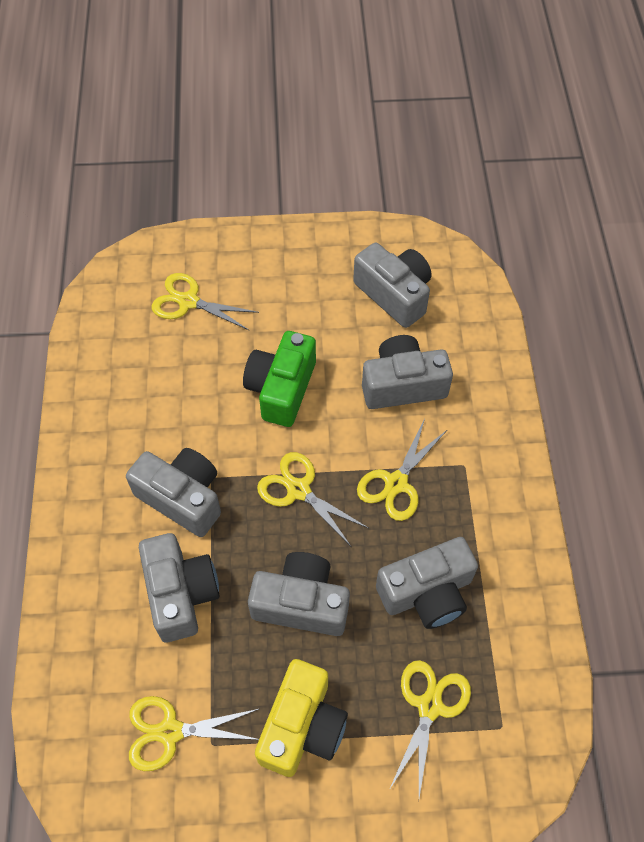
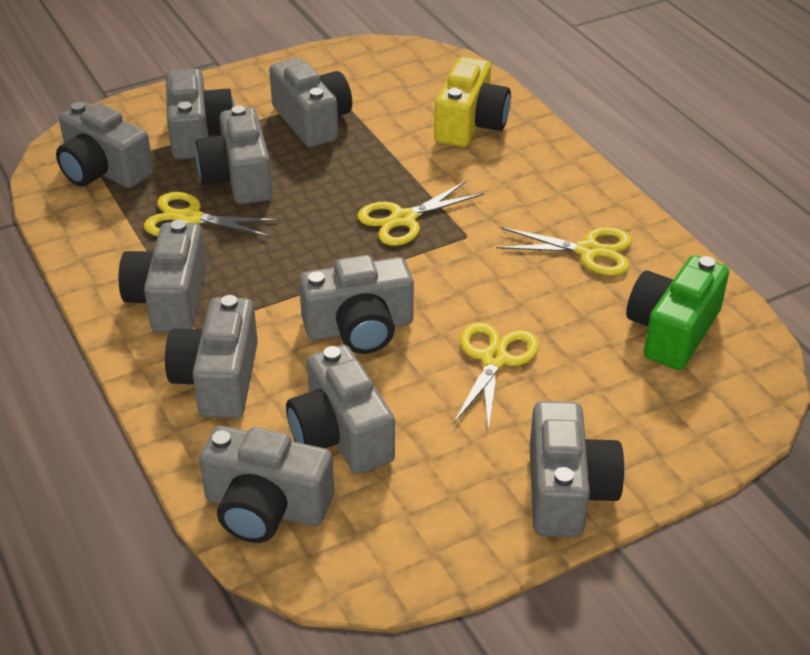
grey camera: [126,448,221,537] [139,533,219,642] [248,552,350,636] [353,243,431,328] [362,335,453,409] [376,537,478,629] = 6 -> [56,102,154,188] [119,220,207,332] [165,295,258,418] [166,68,235,160] [195,105,273,204] [199,426,334,543] [269,58,352,147] [286,345,395,474] [299,255,414,354] [530,401,625,537] = 10
yellow scissors: [129,696,259,771] [152,273,259,330] [257,452,368,546] [357,419,448,521] [389,660,471,798] = 5 -> [144,192,279,237] [358,180,484,246] [454,322,539,431] [496,227,632,276] = 4

